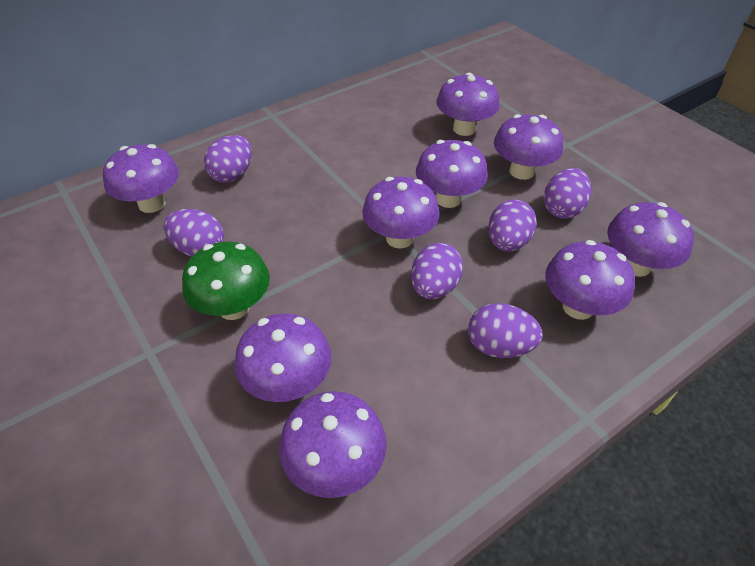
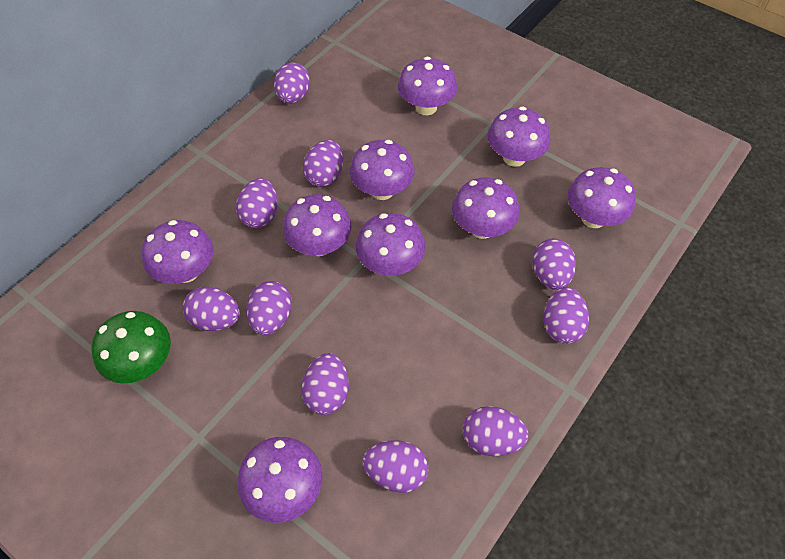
purple egg: [164,209,224,257] [204,135,252,183] [411,243,463,299] [468,303,543,358] [488,200,537,251] [544,168,592,219] = 6 -> [183,287,240,331] [236,178,278,228] [246,281,292,335] [274,62,310,104] [301,353,349,415] [303,140,343,187] [362,440,429,493] [463,406,529,456] [532,238,576,290] [544,287,589,344] = 10

